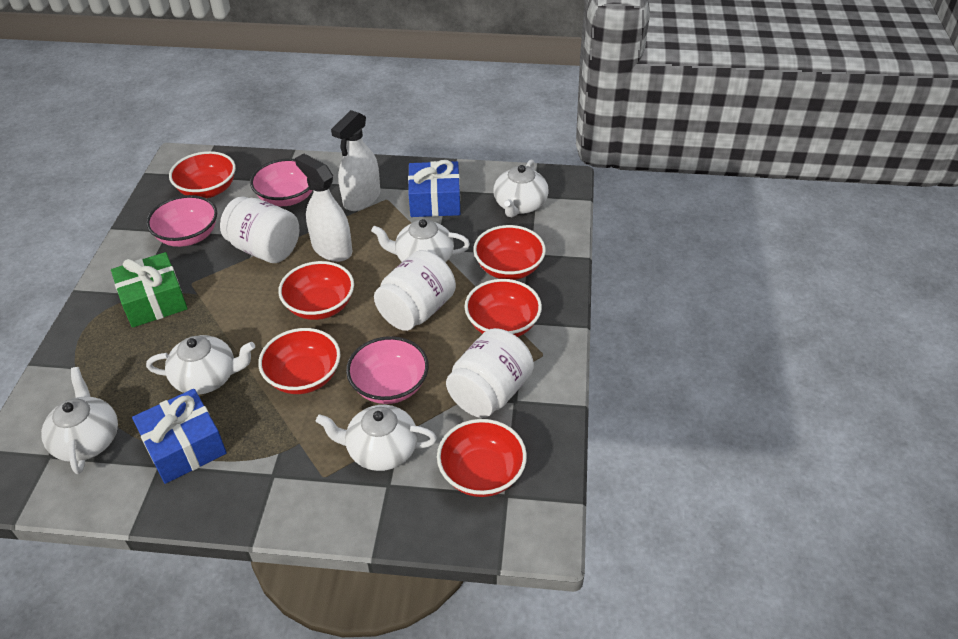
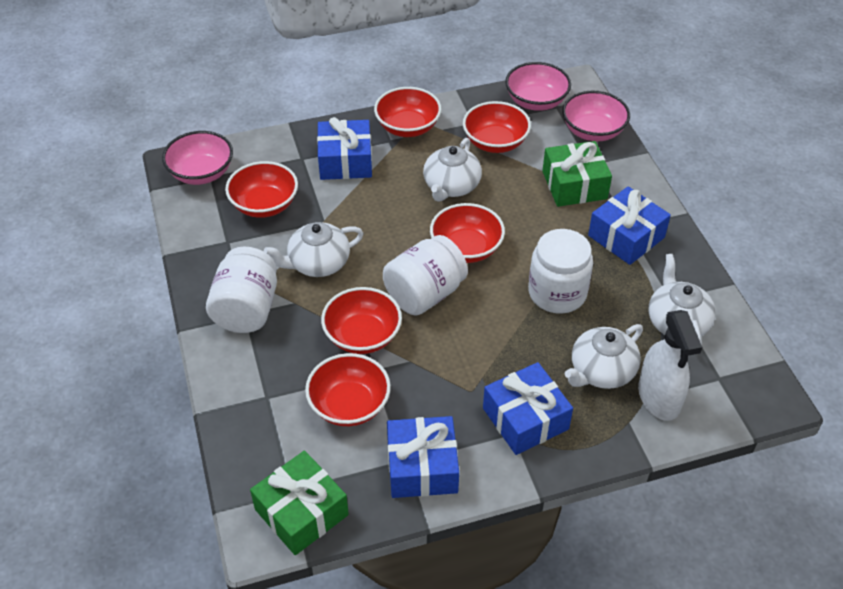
blue gift: [132,389,227,484] [408,160,460,217] = 2 -> [317,117,372,180] [387,416,459,498] [483,362,573,455] [588,187,671,265] = 4
green gift: [111,252,188,328] = 1 -> [250,451,349,555] [542,141,612,207] = 2
white spray bottle: [295,153,352,262] [331,110,380,211] = 2 -> [638,310,702,421] = 1
white teapot: [41,367,118,474] [146,335,255,395] [316,405,437,471] [371,219,470,263] [493,160,549,217] = 5 -> [264,222,364,277] [423,138,482,202] [565,324,643,389] [648,254,716,343] = 4

